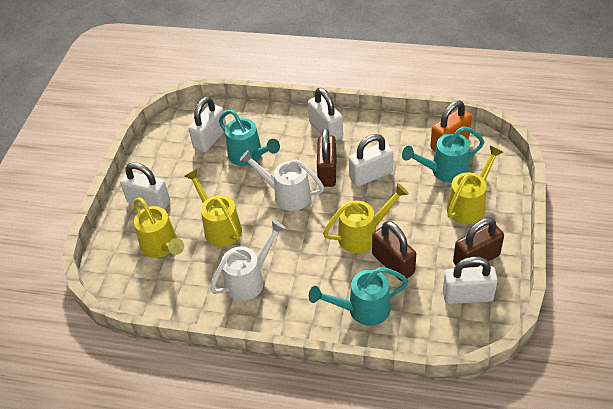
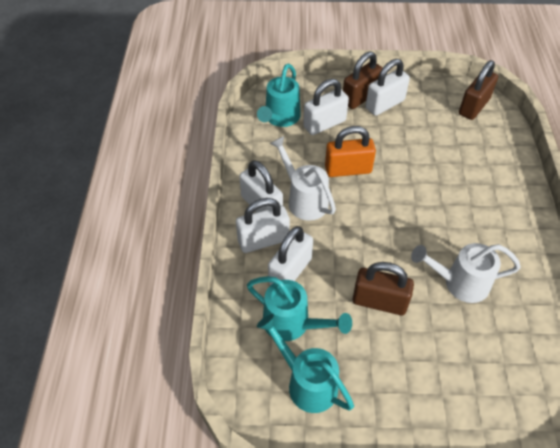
yellow watering can: [134,197,184,258] [185,169,242,247] [323,183,409,253] [447,146,503,224] = 4 -> none = 0

